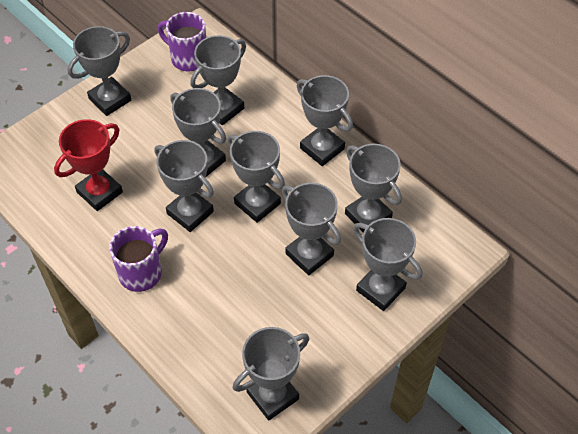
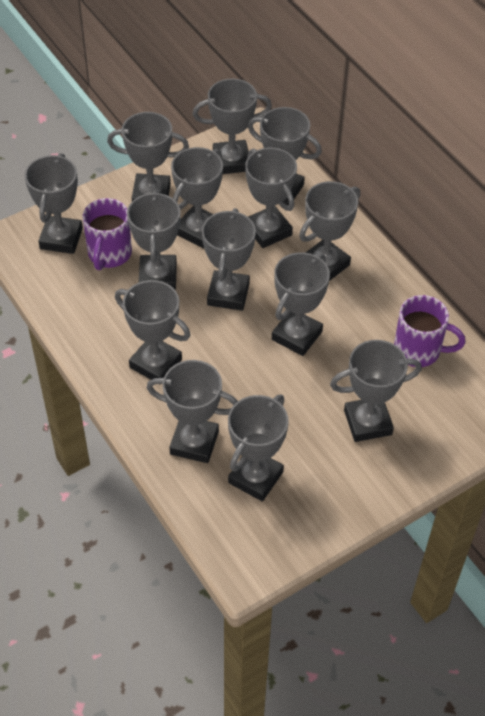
grey trophy: [68,26,131,116] [155,140,214,232] [170,88,226,177] [190,35,246,125] [227,131,285,223] [233,327,309,420] [282,183,341,275] [297,75,353,166] [345,144,402,233] [353,218,423,311] = 10 -> [25,153,83,254] [107,112,189,201] [115,280,190,385] [127,190,181,290] [147,360,238,463] [171,147,223,248] [193,79,272,174] [202,208,256,311] [228,395,289,501] [245,148,297,248] [248,107,322,206] [272,252,330,356] [299,181,360,281] [330,340,422,442] = 14
red trophy: [54,119,123,211] = 1 -> none = 0

